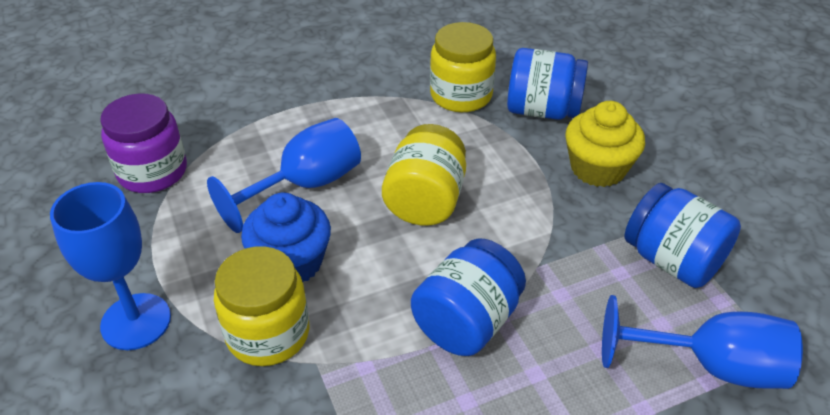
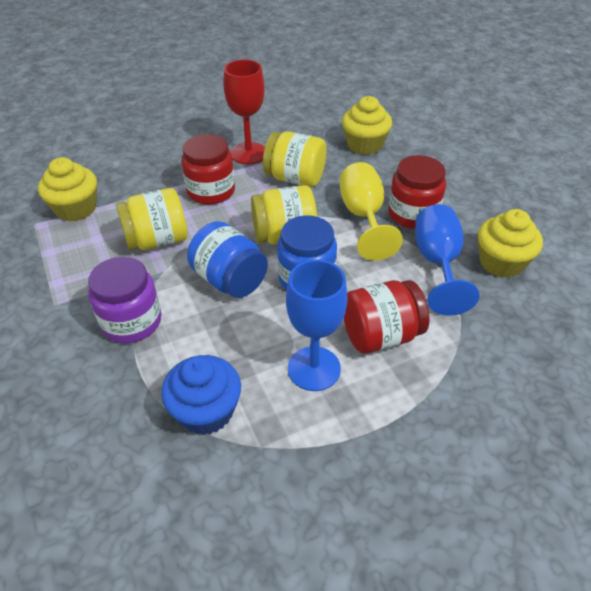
blue goblet: [50,182,171,350] [207,118,361,233] [602,295,803,389] = 3 -> [286,260,347,391] [415,204,479,316] = 2
blue jar: [411,238,526,356] [507,48,588,120] [624,183,741,288] = 3 -> [187,221,268,298] [277,215,337,290] = 2
red goblet: none = 0 -> [224,60,265,164] = 1
red jar: none = 0 -> [181,134,235,205] [344,280,429,354] [388,155,446,229] = 3
yellow cupcake: [565,101,645,187] = 1 -> [38,157,97,222] [342,96,392,155] [478,209,543,278] = 3
yellow goblet: none = 0 -> [340,162,403,261] = 1

